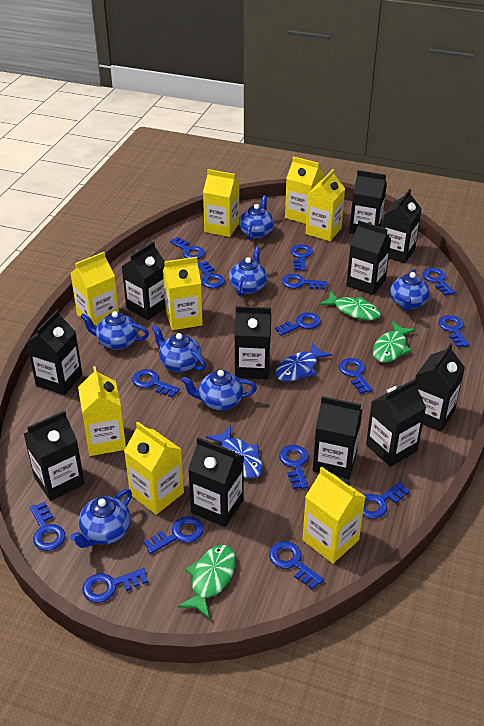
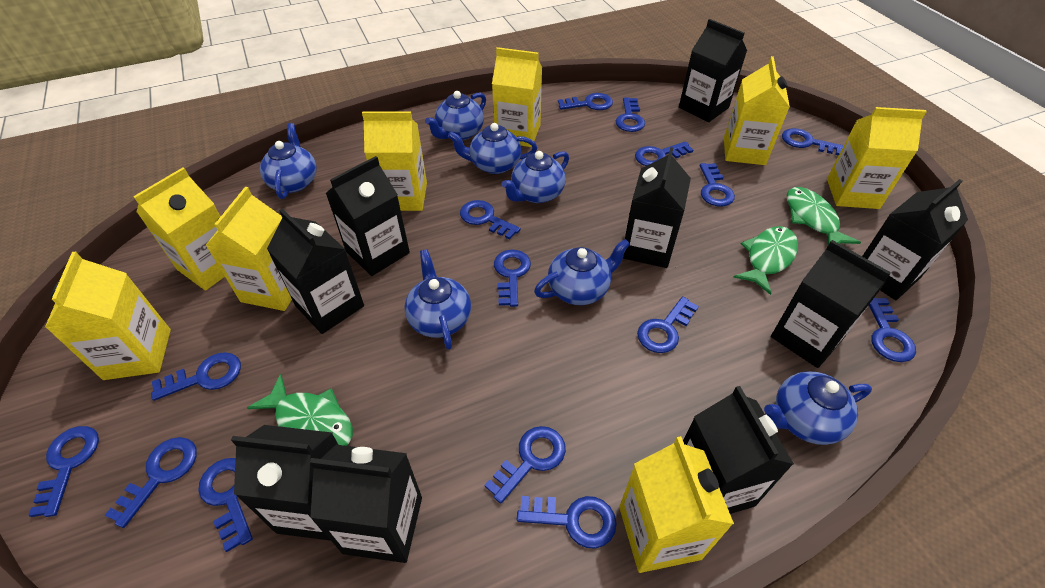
black carton: [23,411,85,501] [27,310,82,395] [122,241,166,320] [188,437,244,527] [235,306,271,379] [313,396,362,480] [346,221,391,295] [349,170,387,234] [366,379,426,467] [382,189,422,263] [415,343,465,432] = 11 -> [231,425,338,541] [267,209,364,334] [310,445,422,563] [326,156,410,276] [623,147,691,268] [679,19,747,122] [683,386,794,514] [771,240,891,368] [862,179,968,300] = 9
blue fish: [206,426,263,479] [275,342,332,382] = 2 -> none = 0

